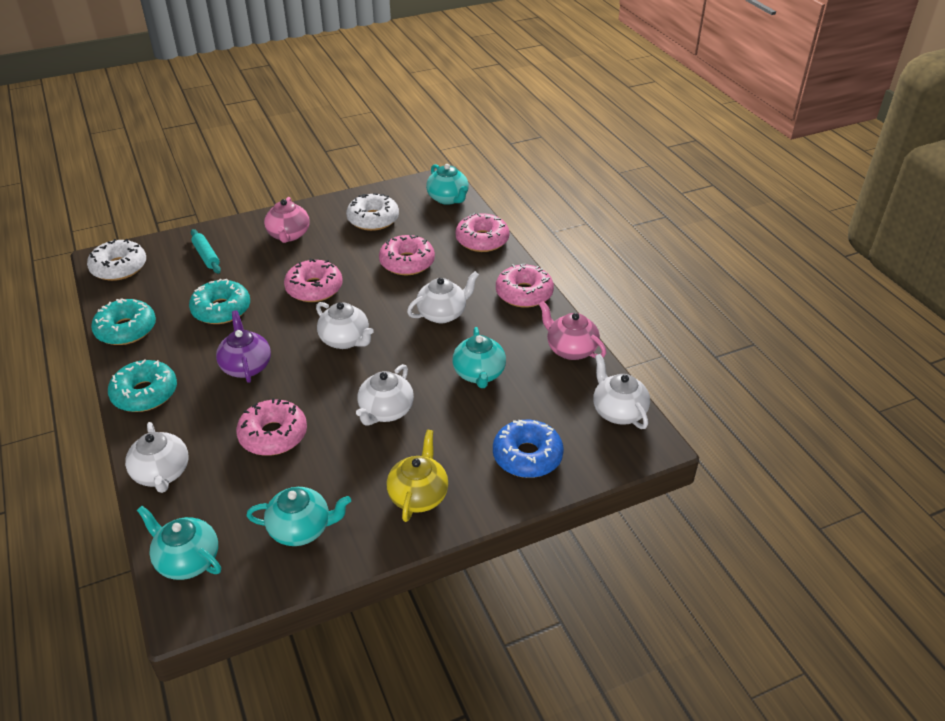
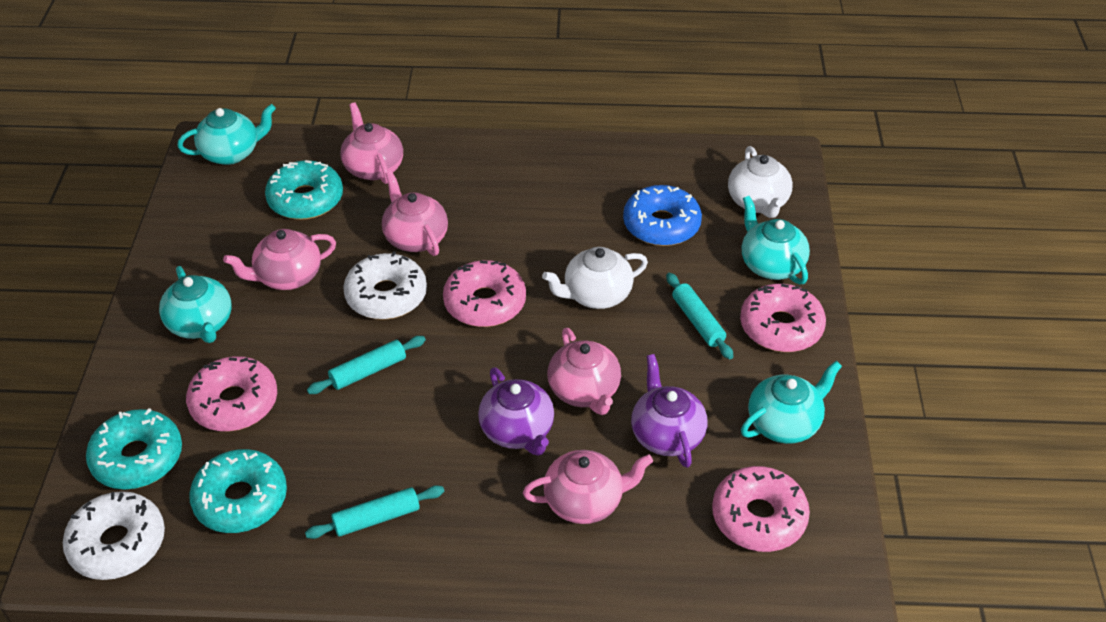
pink donut: [236,398,307,456] [284,258,343,302] [379,235,435,275] [456,213,510,252] [496,264,554,308] = 5 -> [186,356,277,431] [443,260,526,327] [712,466,810,552] [740,284,826,352] = 4
pink teapot: [264,197,310,243] [539,301,606,360] = 2 -> [223,229,336,290] [341,103,403,184] [382,171,448,256] [523,450,653,524] [547,328,621,415] = 5
purple teapot: [216,310,271,383] = 1 -> [478,368,554,456] [631,354,707,468] = 2
turquoise rolling pin: [191,229,221,274] = 1 -> [305,485,445,539] [307,336,426,394] [666,273,733,359] = 3
white teapot: [125,422,189,493] [316,302,374,349] [356,364,414,426] [407,271,479,323] [593,354,650,429] = 5 -> [542,247,648,309] [728,146,793,218] = 2
yellow teapot: [387,429,449,522] = 1 -> none = 0

